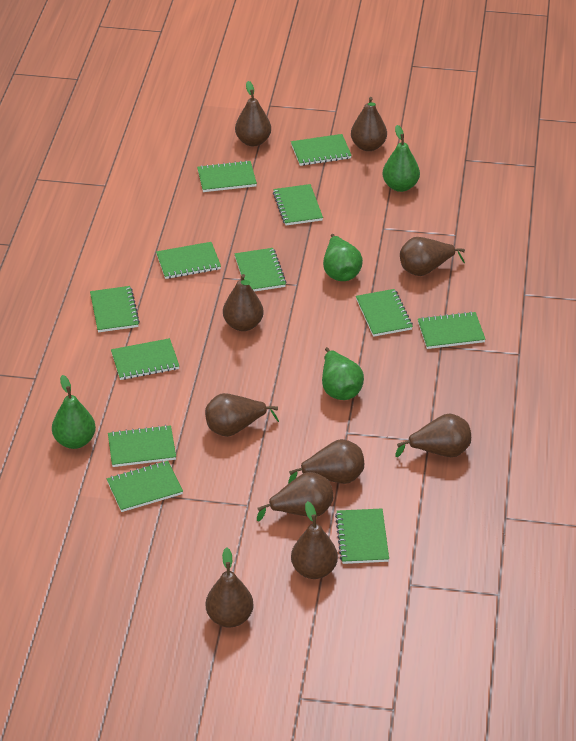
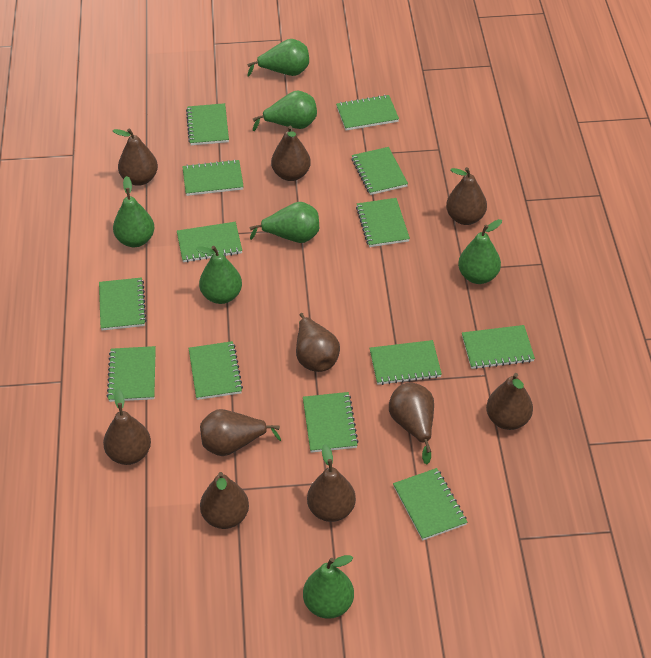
green notebook: [90,286,140,332] [107,461,183,512] [108,425,176,467] [111,338,179,380] [156,242,221,279] [197,160,257,192] [234,248,286,292] [273,184,323,225] [291,134,352,166] [335,508,389,564] [356,289,413,337] [418,311,486,349] = 12 -> [99,277,146,330] [107,346,156,402] [177,222,242,262] [182,159,244,196] [186,103,229,145] [189,341,243,400] [303,392,359,453] [336,95,399,130] [351,147,408,195] [356,198,410,247] [370,340,442,385] [393,468,467,541] [462,325,535,369] = 13
green pear: [52,375,96,449] [322,347,364,400] [323,234,363,281] [382,125,420,192] = 4 -> [113,176,155,247] [196,246,242,304] [247,39,309,77] [250,202,319,243] [253,91,317,131] [303,555,354,619] [458,219,502,284] = 7

